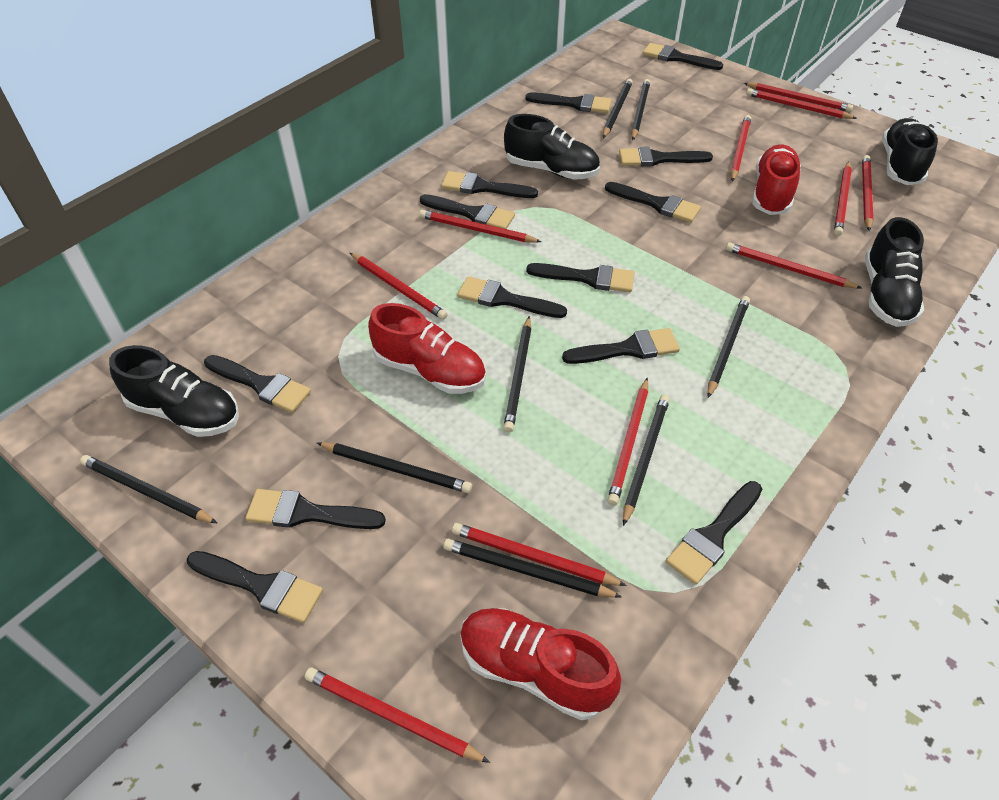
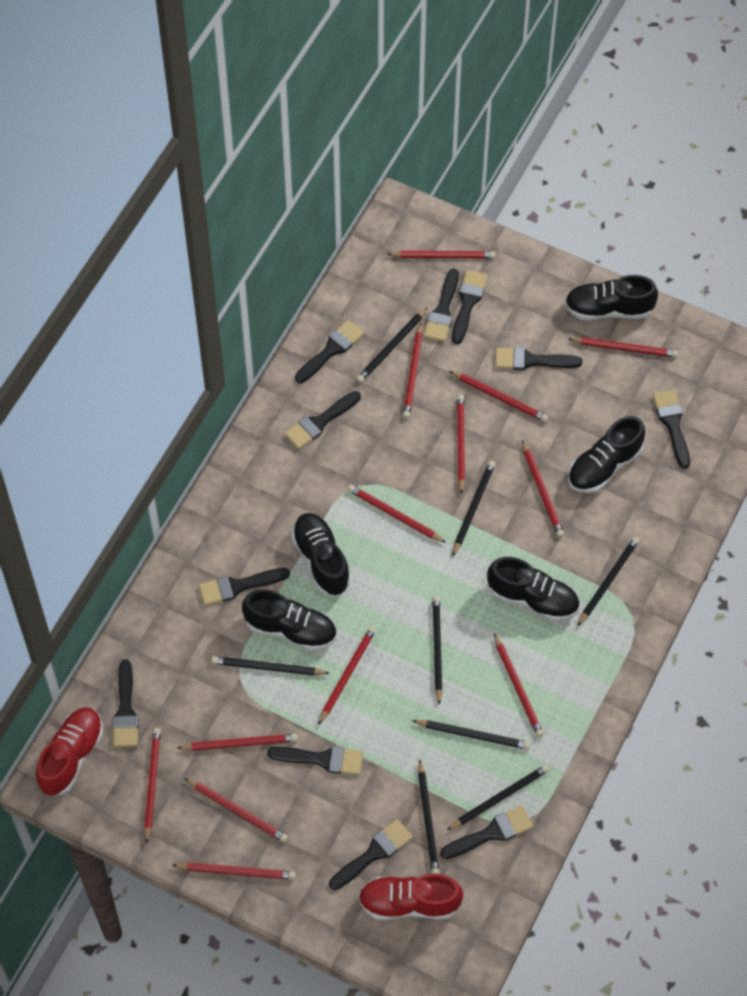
black brush: [187,551,323,623] [204,355,311,413] [246,489,386,529] [420,194,515,229] [441,171,538,198] [457,276,567,318] [525,92,611,113] [526,263,635,292] [562,328,680,364] [605,182,701,223] [619,147,713,167] [643,43,723,70] [666,481,762,585] = 13 -> [112,660,139,747] [199,568,290,606] [267,747,363,775] [285,391,361,449] [295,320,364,383] [329,819,413,890] [423,269,459,342] [441,806,533,859] [452,270,488,344] [495,347,582,370] [653,390,690,469] = 11
black shoe: [109,345,239,437] [504,114,600,180] [865,217,924,327] [882,118,938,185] = 4 -> [242,589,337,651] [291,513,351,596] [487,557,579,621] [565,275,658,320] [568,416,645,493] = 5
red pencil: [305,667,490,763] [350,253,447,320] [419,210,541,243] [452,523,627,586] [607,378,648,506] [726,243,862,289] [731,115,751,182] [744,83,853,112] [746,88,857,119] [834,161,852,236] [862,155,873,231] = 11 -> [144,728,161,844] [172,862,296,880] [178,734,298,751] [184,778,288,842] [318,626,376,725] [348,485,446,543] [387,251,495,258] [403,323,422,418] [450,371,548,422] [457,394,465,494] [494,633,544,737] [522,440,564,537] [569,337,678,358] = 13
red shoe: [368,303,486,394] [460,608,621,720] [752,144,801,215] = 3 -> [36,707,103,796] [358,874,463,921] = 2

